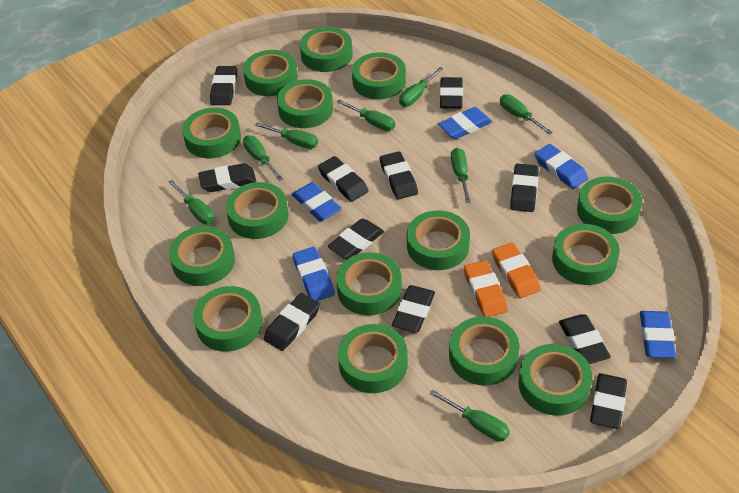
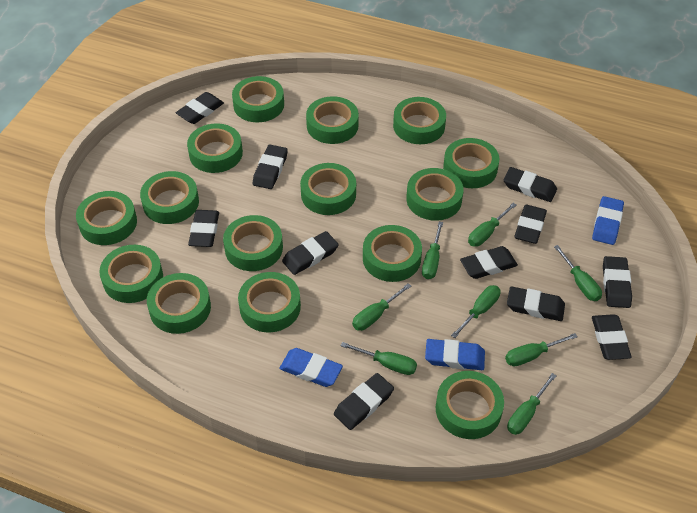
blue eraser: [292,182,342,221] [292,247,335,301] [438,107,492,139] [535,144,588,189] [640,311,676,358] = 5 -> [279,348,343,387] [425,339,485,370] [592,196,624,245] = 3
orange eraser: [464,260,508,317] [492,243,541,298] = 2 -> none = 0

